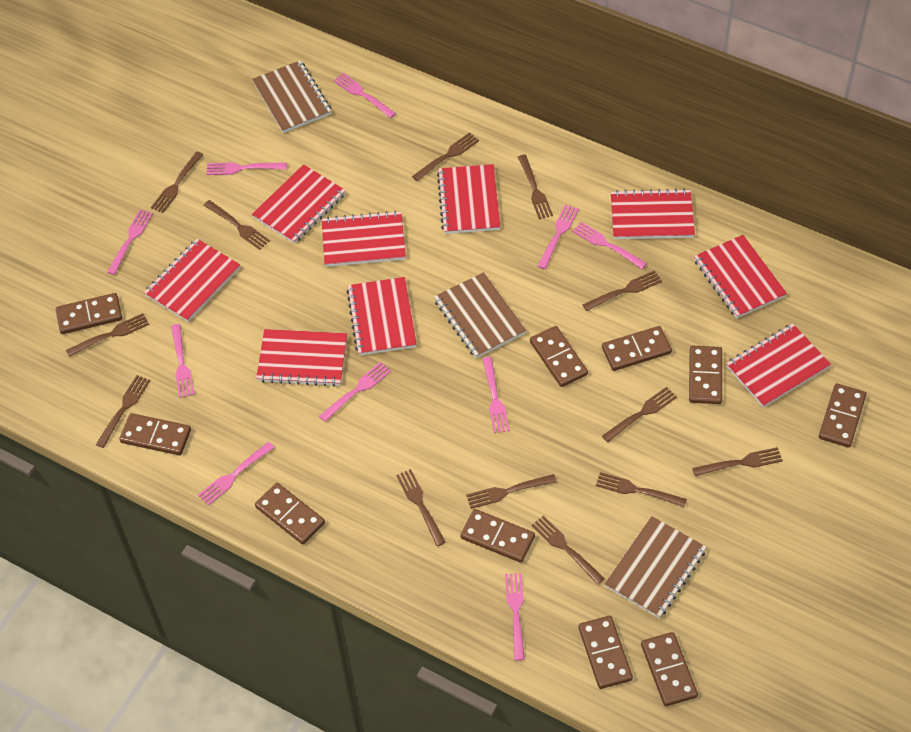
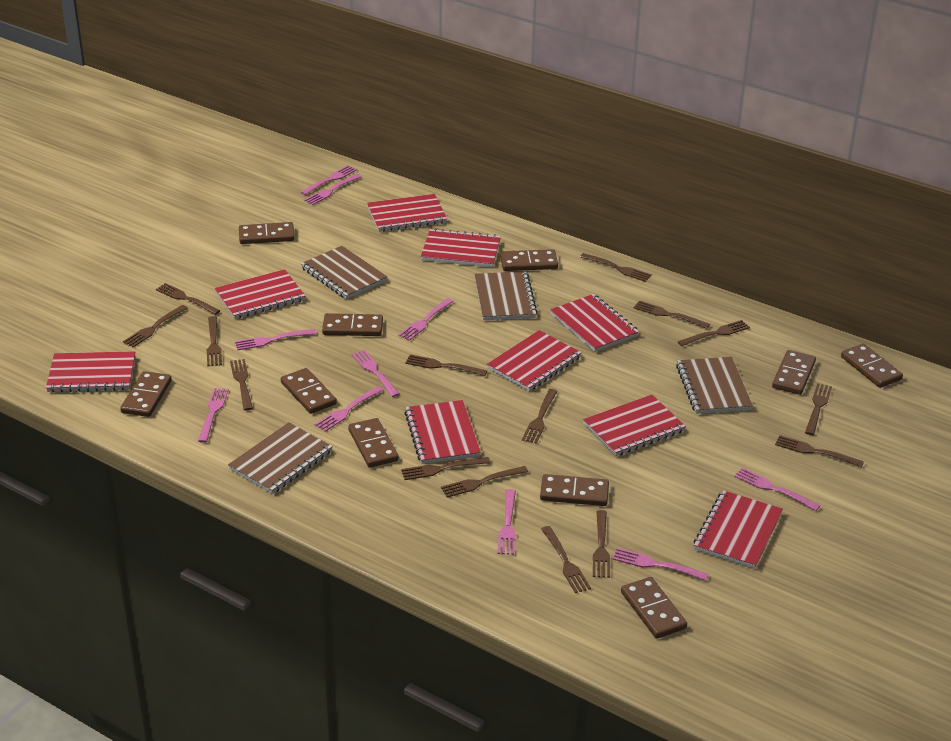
brown fork: [66,313,149,357] [96,375,150,448] [151,152,203,213] [204,200,270,250] [396,469,446,546] [412,132,479,182] [466,474,557,509] [518,154,553,219] [531,515,605,585] [582,270,662,311] [596,472,687,508] [602,387,677,442] [692,447,783,476] = 13 -> [123,305,188,347] [156,283,221,315] [207,316,222,366] [230,359,253,411] [401,457,491,480] [405,354,487,376] [441,466,528,497] [522,389,557,444] [541,526,591,593] [580,253,652,282] [593,510,610,578] [634,300,710,329] [678,320,750,346] [775,435,864,467] [805,383,832,435] = 15
brown notebook: [252,60,331,133] [434,272,526,358] [605,516,707,618] = 3 -> [228,422,333,494] [301,246,388,299] [474,271,538,320] [676,357,753,414] = 4

